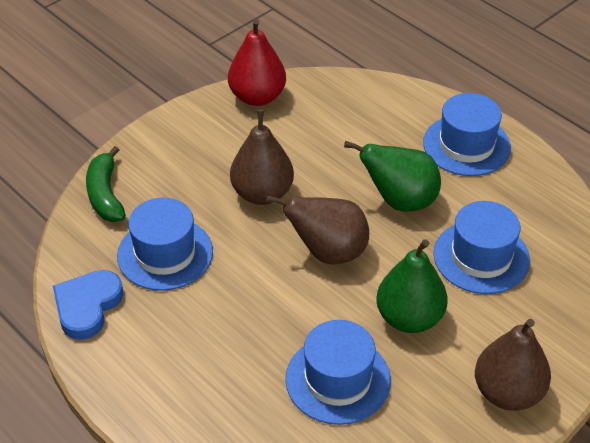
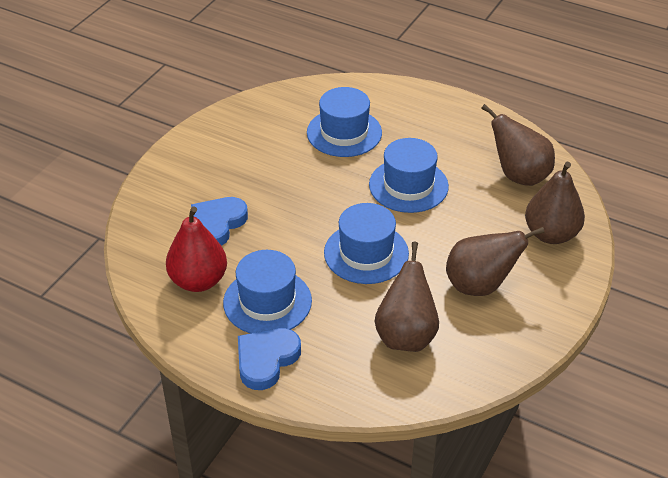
blue heart: [53,270,124,340] = 1 -> [191,197,248,246] [238,328,301,390] = 2
brown pear: [230,109,294,205] [266,195,369,264] [475,319,551,411] = 3 -> [374,242,439,352] [446,227,545,296] [481,104,555,186] [525,162,585,244] = 4
green banana: [86,146,126,222] = 1 -> none = 0
green pear: [344,141,441,212] [376,239,448,333] = 2 -> none = 0

